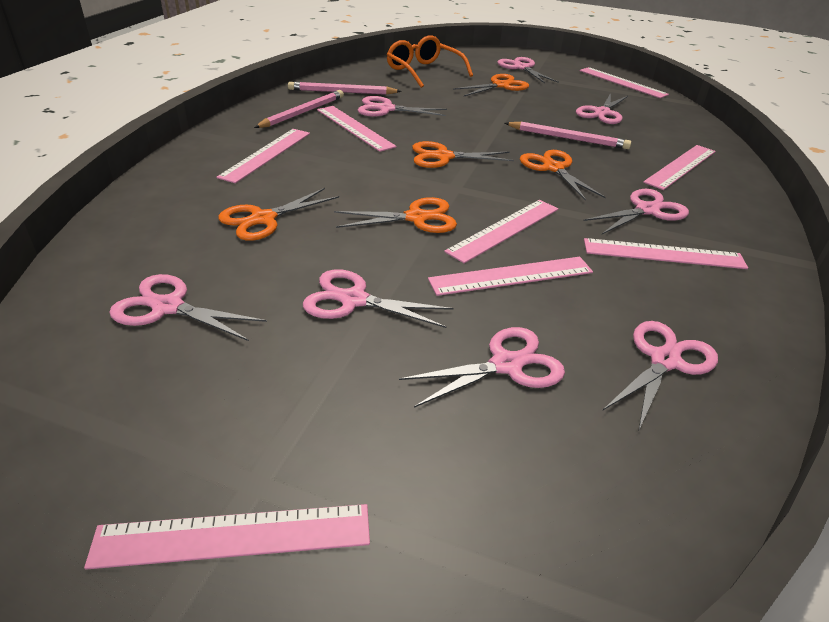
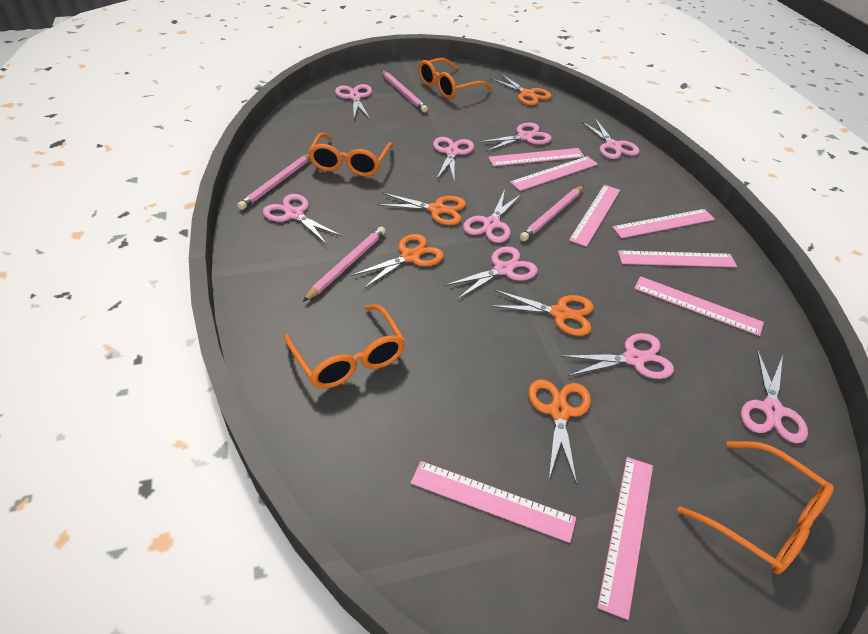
orange glasses: [387,35,473,88] = 1 -> [285,304,405,389] [308,133,393,177] [418,58,492,99] [677,441,834,574] = 4
pink pencil: [254,90,344,128] [288,82,402,95] [505,122,631,149] = 3 -> [237,154,310,210] [303,226,386,302] [382,71,428,112] [520,185,584,241] = 4
pink scissors: [109,274,267,341] [303,269,454,328] [357,96,447,116] [399,327,565,408] [497,57,559,83] [576,93,628,124] [583,189,689,234] [603,321,718,432] = 8 -> [263,194,342,245] [335,84,372,119] [433,137,474,181] [444,246,538,300] [463,190,522,243] [477,122,552,152] [560,333,674,379] [581,118,639,159] [741,349,808,443] = 9

